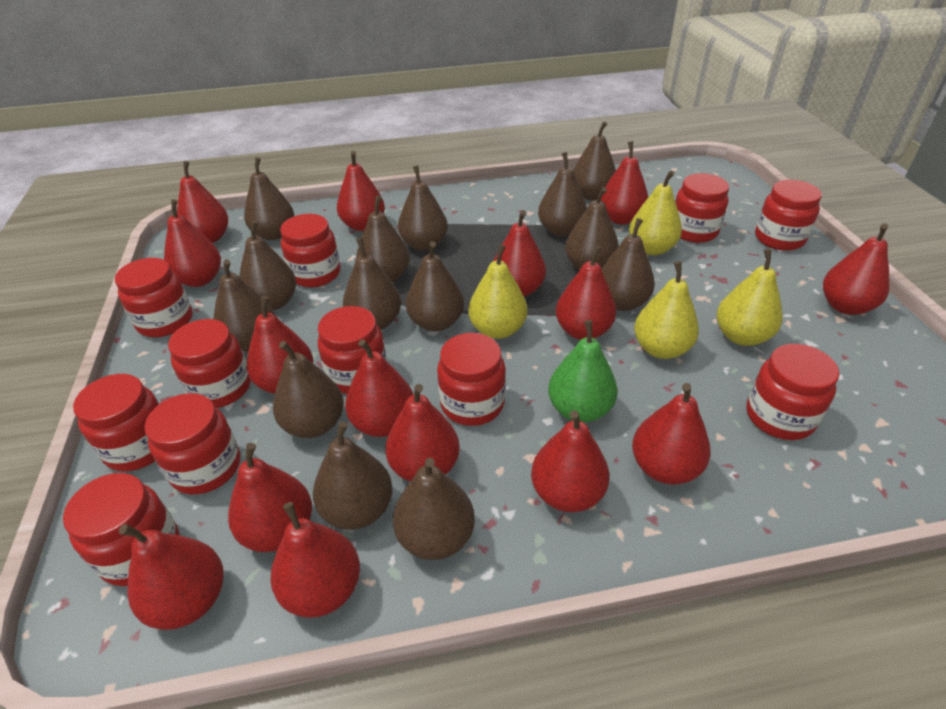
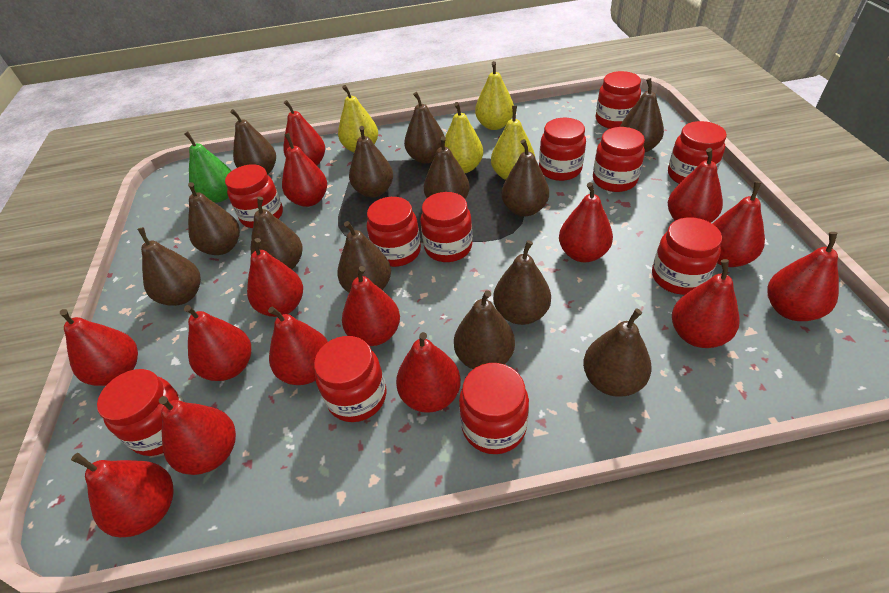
brown pear: [213,259,275,351] [239,220,296,310] [244,157,294,240] [273,341,344,438] [313,421,393,530] [343,238,401,330] [356,196,410,283] [393,458,475,560] [398,166,448,251] [406,241,464,331] [538,152,587,236] [565,187,619,270] [573,122,616,201] [602,218,655,311] = 14 -> [138,227,201,306] [188,182,240,255] [230,109,276,175] [251,197,303,269] [338,221,391,293] [349,126,393,198] [404,92,445,164] [424,136,470,199] [454,290,515,369] [493,240,551,325] [501,139,549,216] [583,309,652,397] [620,78,664,152] = 13

